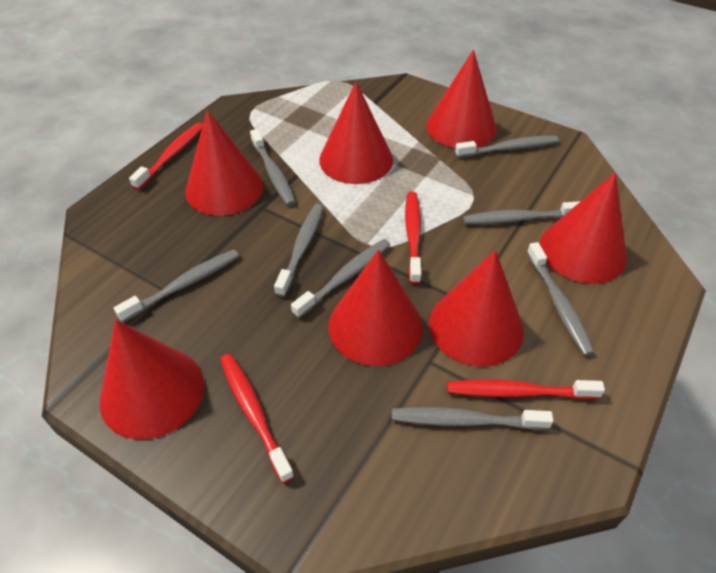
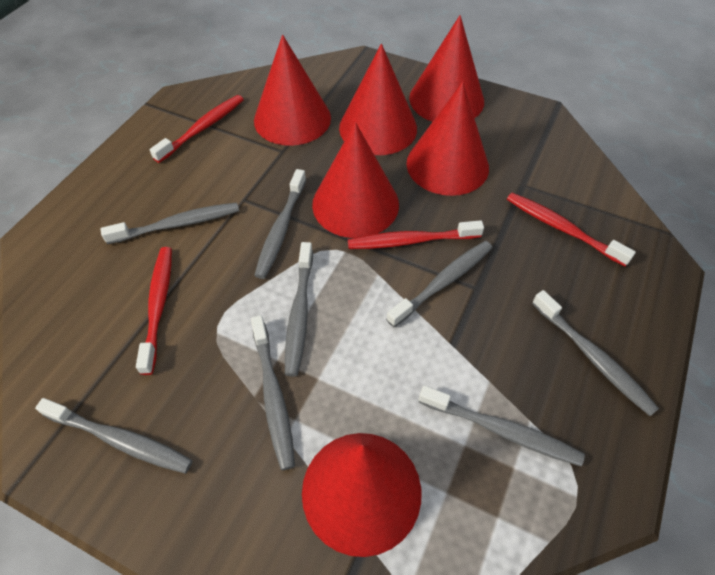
red cone: [100,320,204,440] [185,110,264,216] [319,82,393,184] [329,250,423,366] [426,50,497,148] [429,250,524,367] [540,172,627,284] = 7 -> [254,35,331,146] [302,433,421,557] [312,122,399,238] [339,44,417,155] [407,82,489,196] [409,15,484,122] = 6

